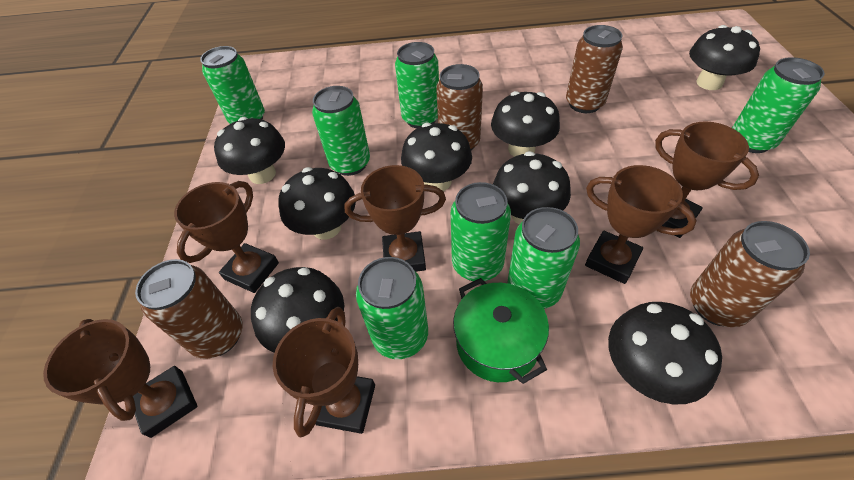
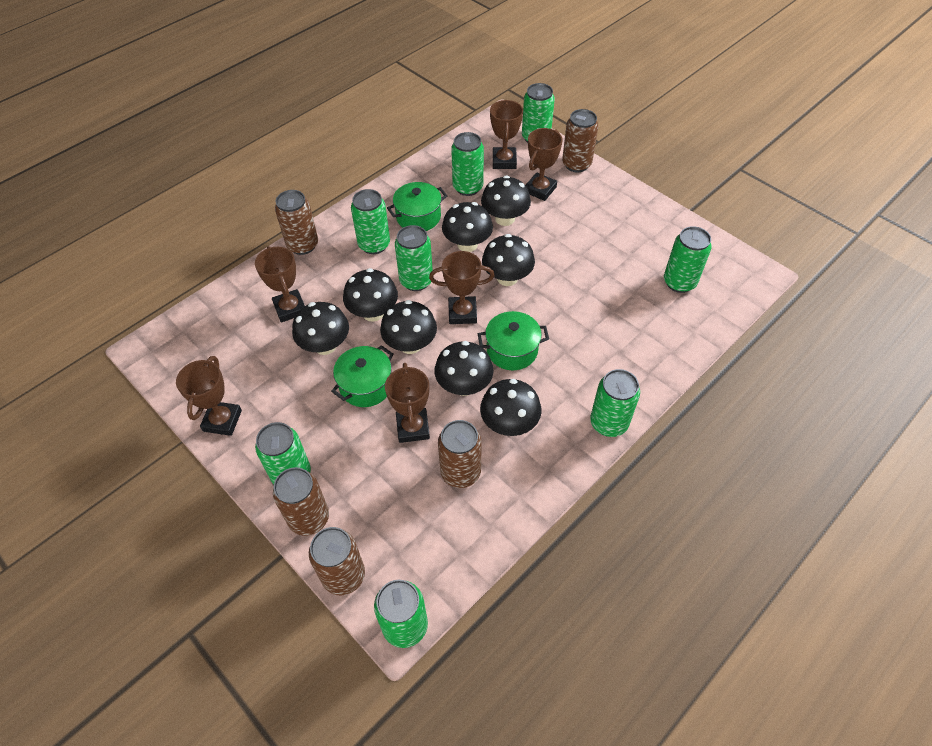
brown can: [135,259,242,359] [436,64,483,151] [566,25,623,113] [690,221,810,327] = 4 -> [273,467,329,536] [275,190,318,255] [309,527,365,595] [438,420,482,488] [562,109,598,172] = 5
green can: [200,46,265,124] [312,86,370,176] [356,257,428,359] [395,42,439,128] [451,182,511,281] [508,207,580,309] [732,57,825,153] = 7 -> [255,422,311,485] [351,189,390,254] [374,580,428,648] [395,225,433,291] [451,132,484,196] [522,83,555,143] [590,369,640,437] [664,226,712,293] = 8
green pot: [453,278,549,384] = 1 -> [331,345,394,407] [387,182,447,231] [478,311,549,370] = 3

